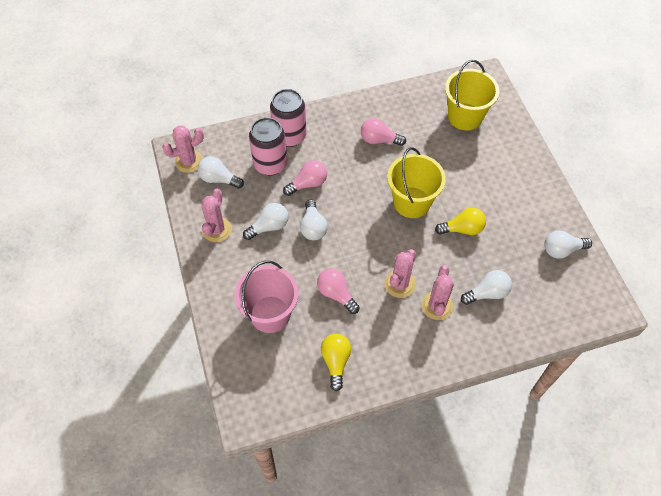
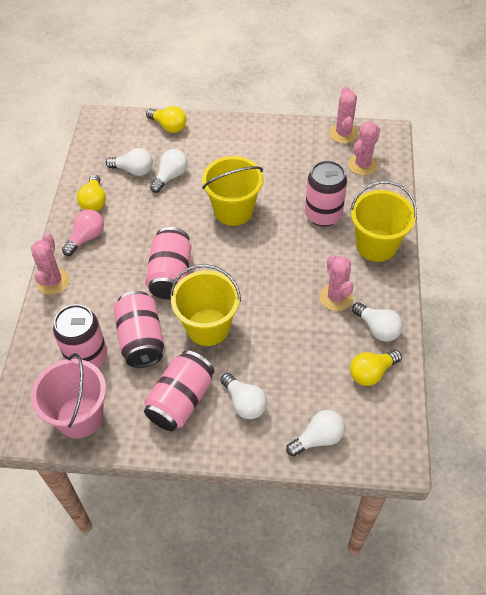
pink can: [249,117,287,175] [270,89,307,147] = 2 -> [53,304,107,368] [113,291,164,368] [144,350,214,431] [145,227,191,299] [305,160,347,227] = 5
pink light bulb: [283,160,327,196] [317,269,360,314] [361,118,406,146] = 3 -> [62,209,104,256] = 1
yellow bucket: [387,147,446,218] [445,60,499,131] = 2 -> [170,264,241,346] [202,156,263,226] [350,181,417,262] = 3
yellow light bulb: [321,334,351,391] [435,207,486,235] = 2 -> [77,174,106,211] [146,106,186,133] [350,350,402,386] = 3

